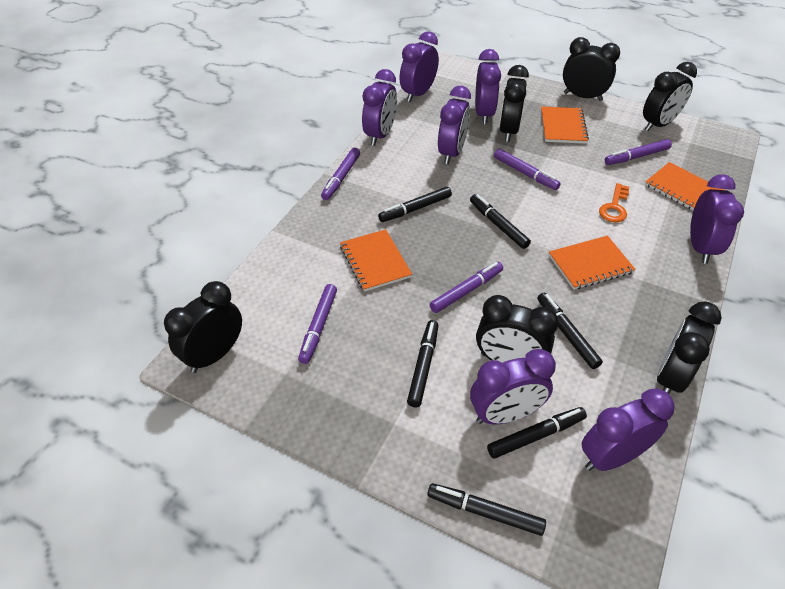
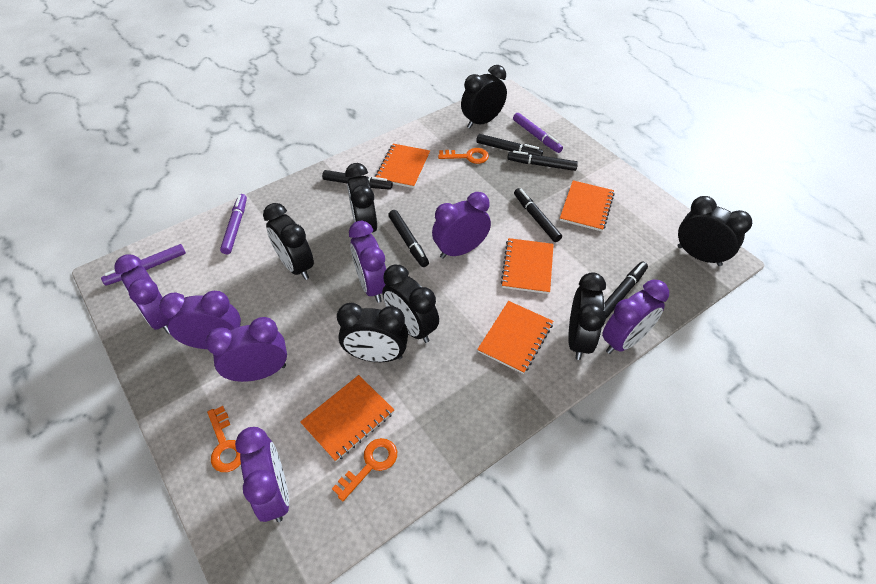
black clock: [164,281,242,373] [476,295,559,363] [499,65,529,142] [563,37,620,101] [643,62,697,131] [657,302,722,394] = 6 -> [263,203,314,280] [337,303,408,362] [345,163,377,233] [382,265,439,343] [461,65,507,128] [568,272,606,360] [677,196,752,266] = 7
orange key: [599,183,629,222] = 1 -> [207,406,241,472] [332,438,397,501] [438,148,489,164] = 3
orange notebook: [340,229,412,292] [541,106,589,144] [549,236,636,290] [645,162,724,210] = 4 -> [300,375,394,462] [375,144,430,188] [477,301,553,374] [501,238,554,294] [560,180,615,231] = 5
purple marker: [298,284,337,364] [321,148,360,200] [430,262,503,313] [494,148,561,190] [605,139,672,165] = 5 -> [101,244,186,286] [220,194,247,254] [513,113,563,153] = 3

